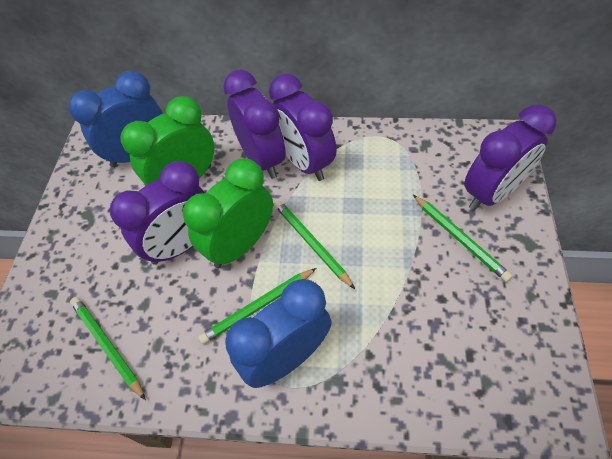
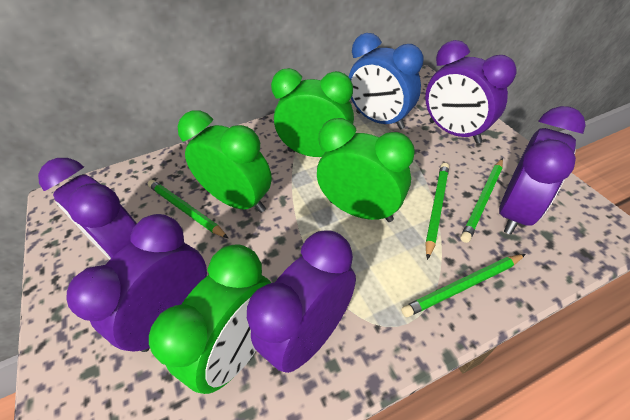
blue clock: [68,71,163,167] [225,279,332,388] = 2 -> [349,33,423,130] = 1
green clock: [120,96,214,185] [183,158,273,268] = 2 -> [149,245,271,394] [178,110,272,213] [271,68,354,157] [317,118,415,222] = 4
purple clock: [110,161,205,265] [223,70,286,179] [269,73,337,181] [464,104,556,210] = 4 -> [38,158,137,260] [66,214,207,352] [247,230,356,373] [425,40,517,144] [499,106,586,234] = 5

